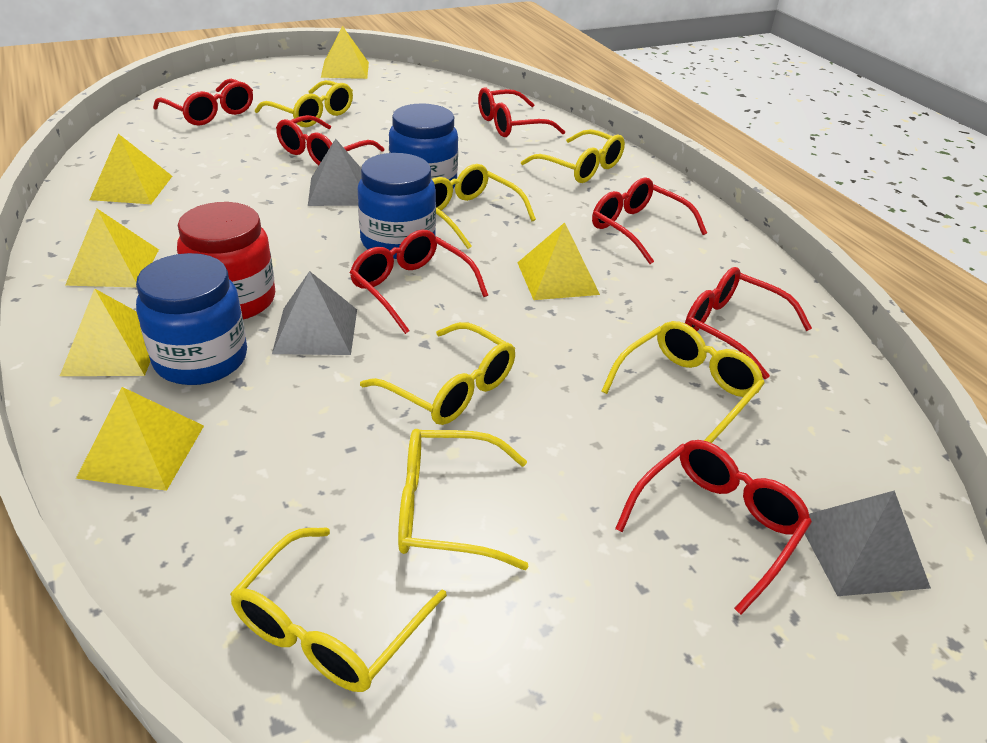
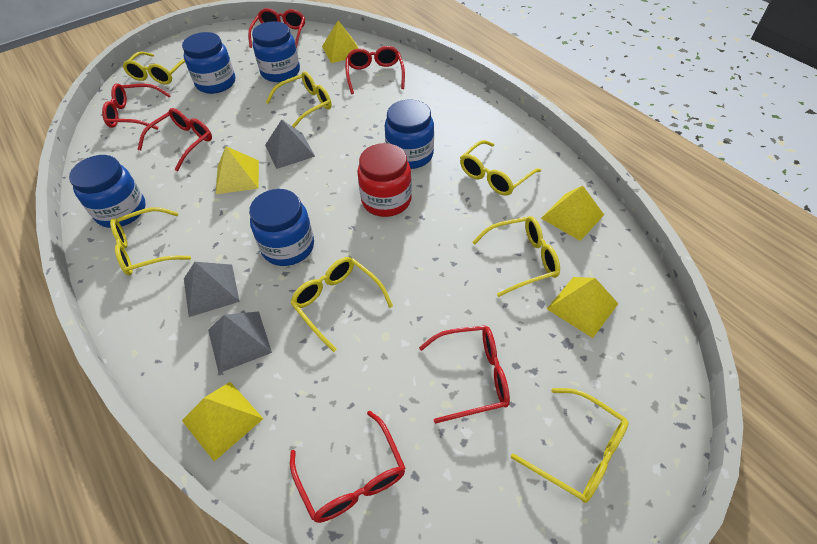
blue jar: [136,253,247,385] [358,153,436,259] [389,103,458,188] = 3 -> [69,155,146,228] [182,32,235,94] [249,189,314,266] [252,21,300,82] [385,100,434,169] = 5
red glasses: [153,79,253,126] [276,115,384,165] [350,229,488,334] [478,87,565,137] [592,177,707,264] [615,440,812,615] [685,267,812,379] = 7 -> [102,84,171,130] [137,108,212,171] [248,8,305,48] [290,410,405,523] [346,46,405,94] [419,325,510,424] = 6
yellow pyramid: [60,288,150,376] [65,209,159,288] [76,387,204,491] [90,134,172,204] [321,26,369,79] [517,222,600,300] = 6 -> [182,382,263,461] [216,146,259,194] [322,21,359,63] [541,186,604,241] [547,277,619,338] = 5

